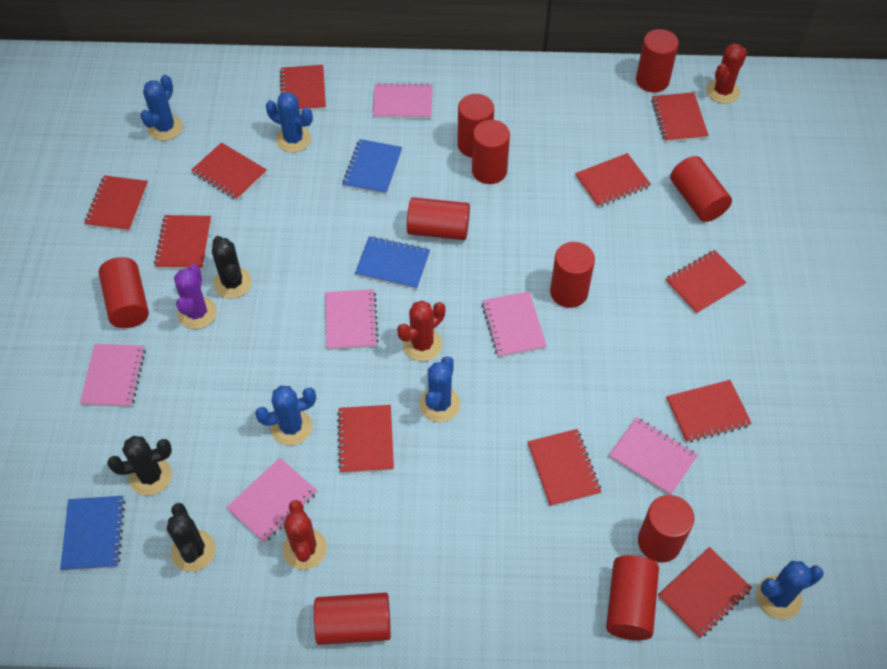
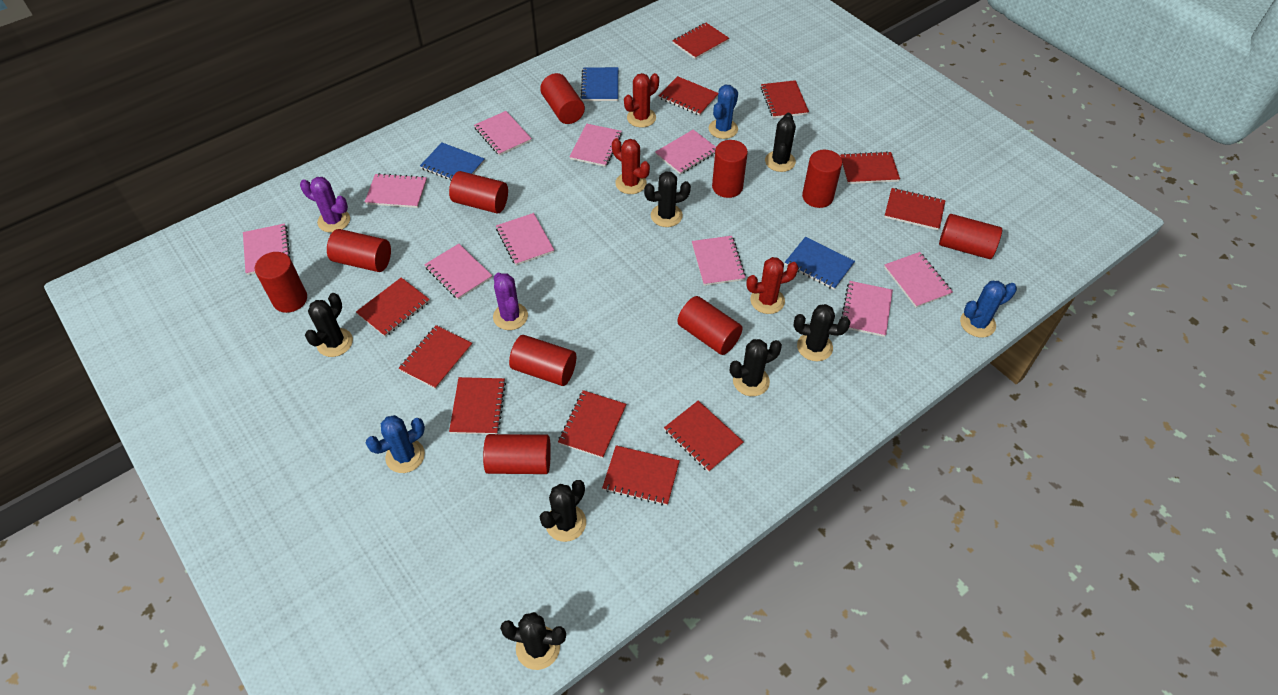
black cactus: [107,436,172,496] [167,503,216,572] [212,236,252,299] = 3 -> [305,293,353,357] [500,612,566,670] [540,480,586,542] [644,171,691,227] [730,339,782,396] [765,113,796,172] [794,304,850,361] = 7
blue cactus: [140,75,183,141] [255,386,316,446] [266,92,313,152] [419,356,460,422] [756,561,824,620] = 5 -> [366,415,425,473] [709,85,738,139] [960,281,1017,338] = 3
pink notebook: [80,344,146,407] [226,458,317,543] [325,289,379,350] [372,82,433,119] [482,292,547,357] [609,417,698,495] = 6 -> [243,223,290,275] [365,173,427,208] [424,244,492,300] [474,111,532,156] [496,213,554,265] [570,123,622,167] [655,130,716,175] [692,236,746,286] [841,281,893,337] [884,252,953,308] = 10
purple cactus: [174,264,217,329] = 1 -> [300,177,350,233] [493,273,528,330] = 2

